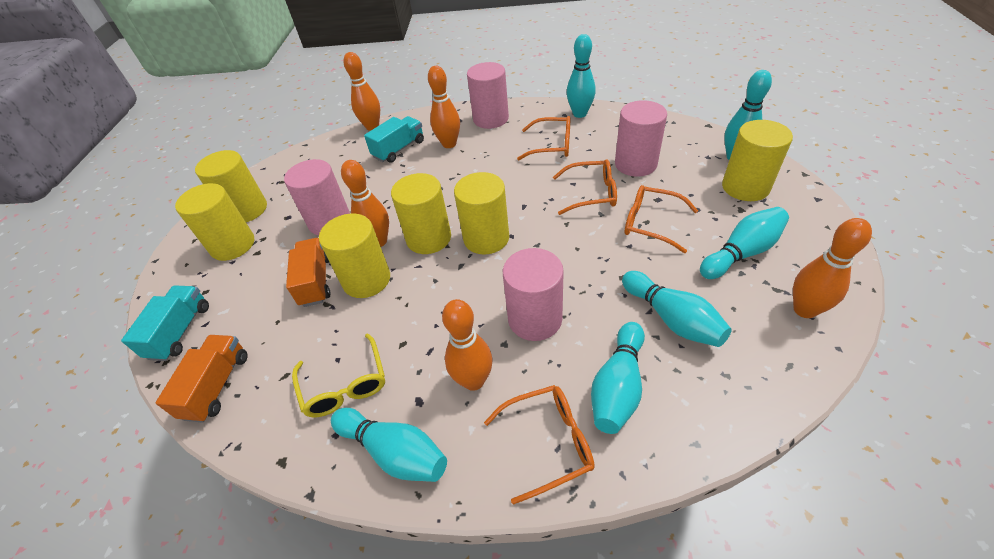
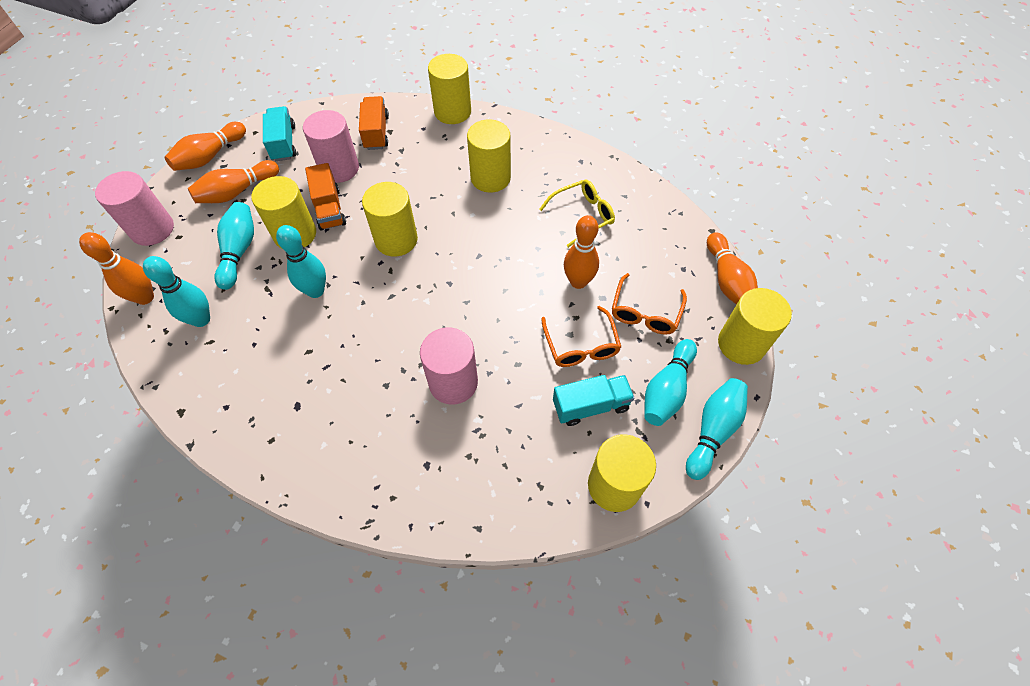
orange glasses: [484,385,595,505] [517,116,570,160] [553,159,617,215] [624,185,698,253] = 4 -> [541,306,621,367] [612,273,687,335] = 2
pink cylinder: [284,159,350,236] [467,62,509,129] [503,248,564,341] [615,100,667,177] = 4 -> [95,171,174,246] [303,110,359,183] [420,328,478,405] = 3
turquoise bowling pin: [331,408,447,482] [567,34,596,118] [591,322,645,434] [622,271,732,347] [700,207,789,279] [724,70,772,160] = 6 -> [143,256,210,327] [214,202,254,290] [276,225,326,298] [644,339,697,426] [686,378,748,480] = 5

